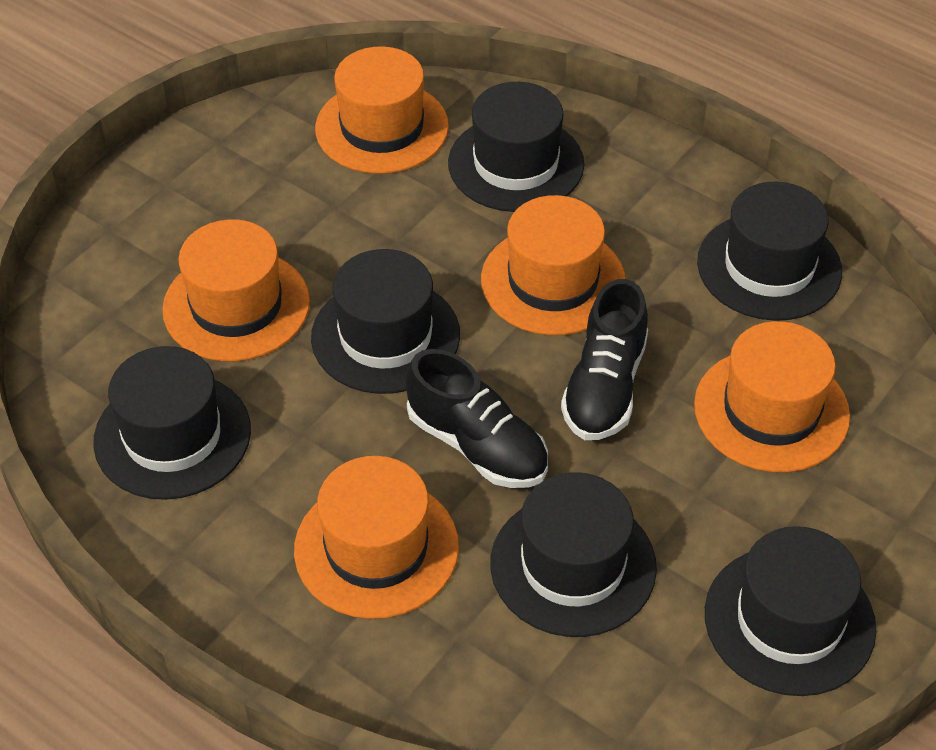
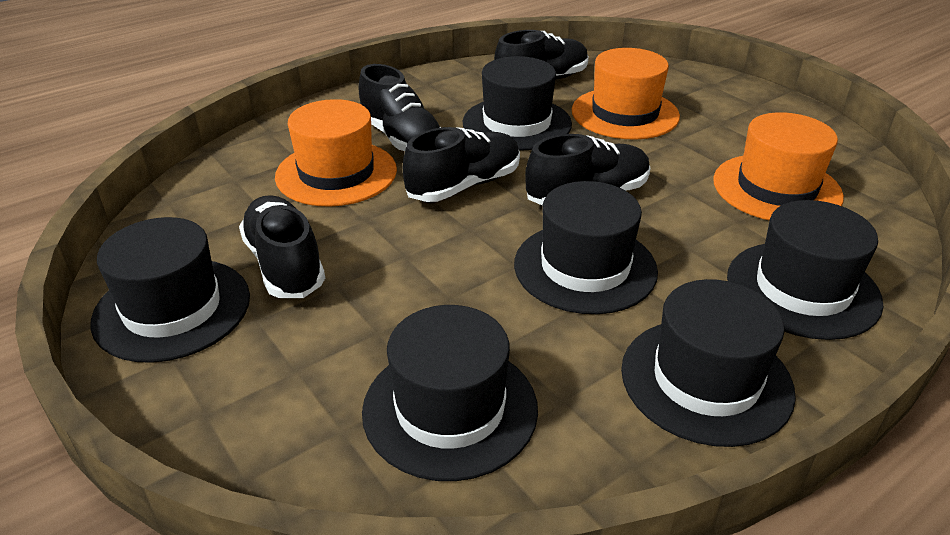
black shoe: [406,349,548,488] [561,279,648,440] = 2 -> [239,195,325,298] [359,64,441,151] [403,127,520,202] [494,30,589,79] [525,134,650,205] = 5
orange hat: [162,219,310,362] [294,456,459,619] [315,46,449,174] [481,195,626,335] [694,321,850,472] = 5 -> [275,99,397,207] [572,48,680,140] [713,112,844,221] = 3

